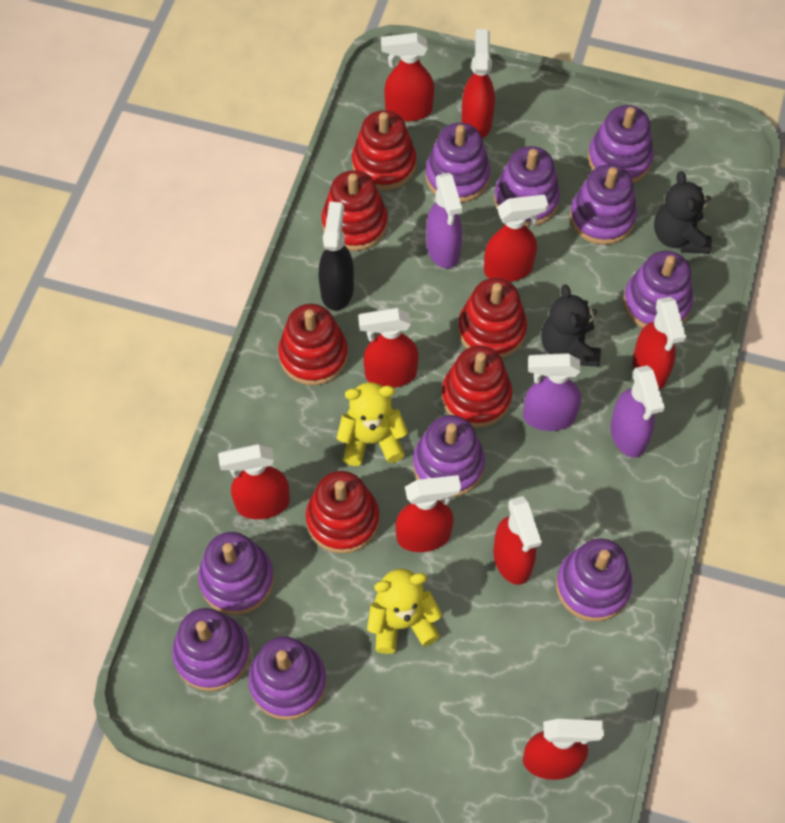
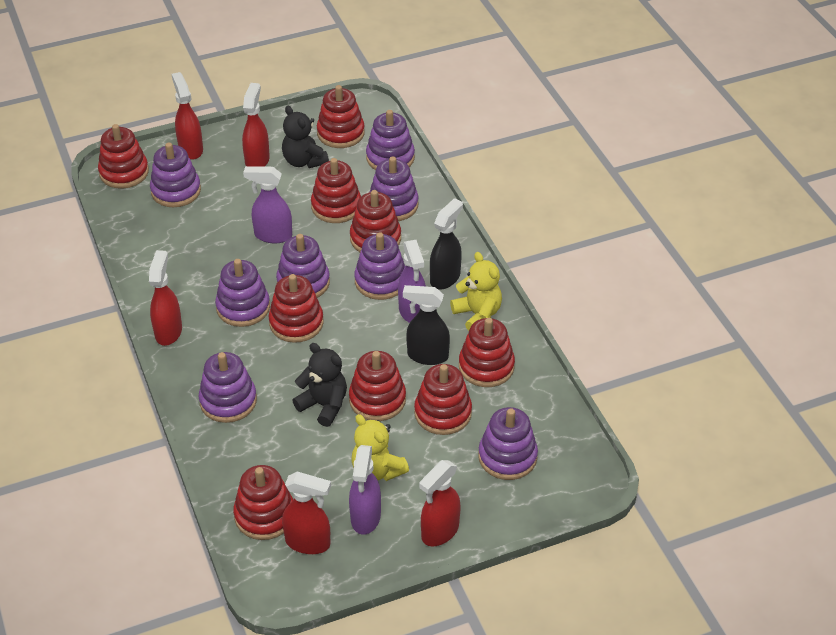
black spray bottle: [318,201,354,311] = 1 -> [403,285,450,365] [430,198,463,290] = 2
purple stacking toy: [172,608,250,691] [198,532,274,615] [248,636,327,720] [413,415,485,497] [425,123,490,203] [494,146,560,227] [556,538,633,621] [570,164,637,245] [588,105,654,183] [623,251,693,328] = 10 -> [150,143,201,207] [199,352,257,423] [215,259,270,327] [276,234,330,298] [354,232,406,300] [366,110,415,170] [370,156,419,221] [478,407,538,480] = 8
red spray bottle: [218,444,290,519] [358,308,419,388] [381,33,434,121] [396,475,461,552] [462,29,495,138] [484,194,548,282] [493,496,542,585] [523,719,604,780] [632,297,686,390] = 9 -> [149,250,182,346] [172,72,203,160] [242,83,270,167] [282,472,331,554] [419,460,461,546] = 5
red stacking toy: [278,304,348,385] [306,471,379,554] [322,170,388,251] [352,110,416,190] [441,346,512,428] [458,278,527,358] = 6 -> [98,124,149,189] [233,465,293,540] [269,274,324,343] [311,158,361,223] [317,85,365,148] [349,351,406,421] [350,190,401,252] [414,364,472,435] [459,318,515,387] = 9

